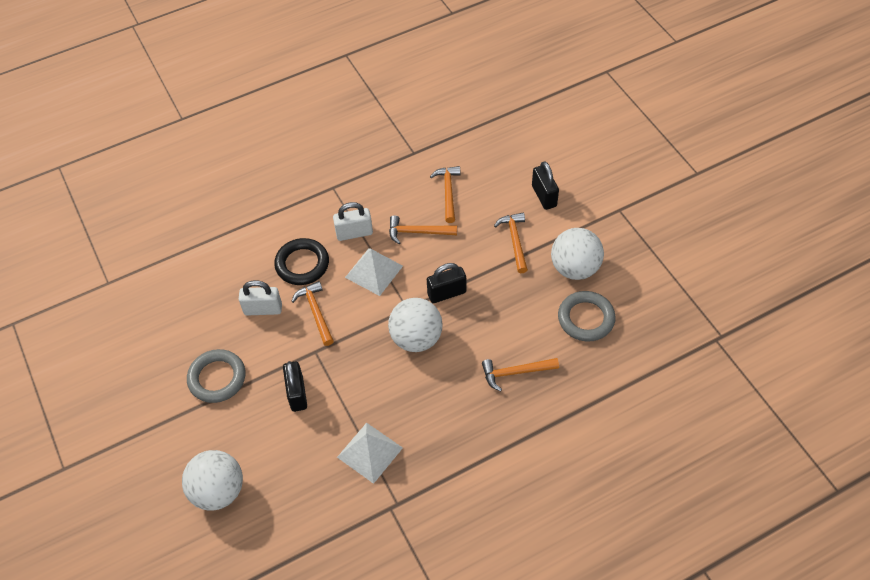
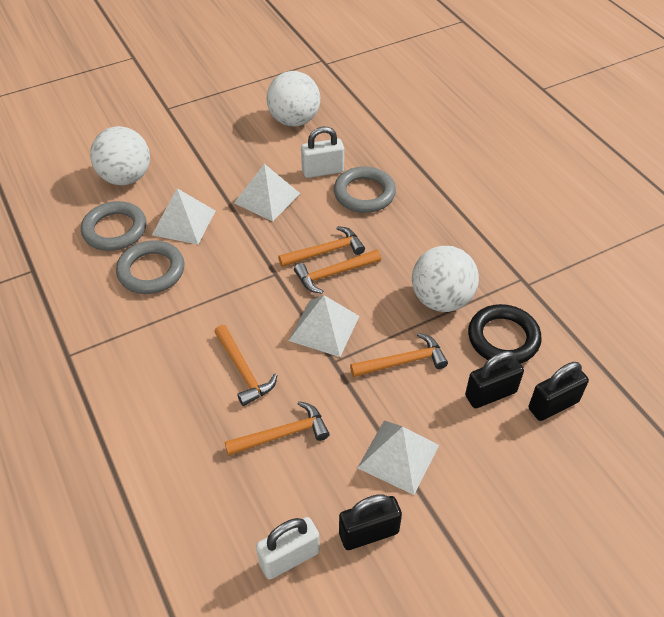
grey ring: [187,349,246,403] [558,291,616,342] = 2 -> [81,201,147,251] [116,240,184,294] [334,166,396,213] = 3
white pyramid: [337,423,403,484] [345,248,403,296] = 2 -> [152,188,215,244] [234,164,300,222] [288,295,359,357] [357,420,439,495] = 4

